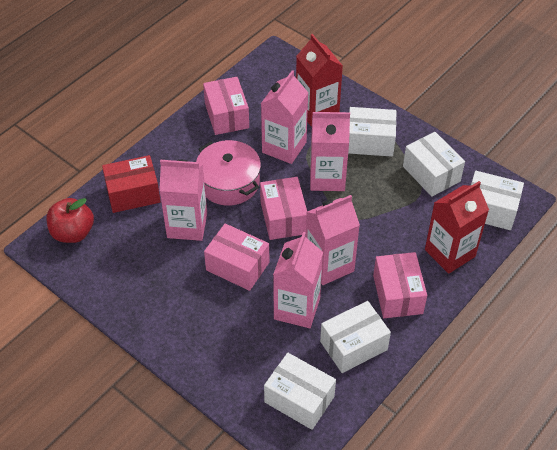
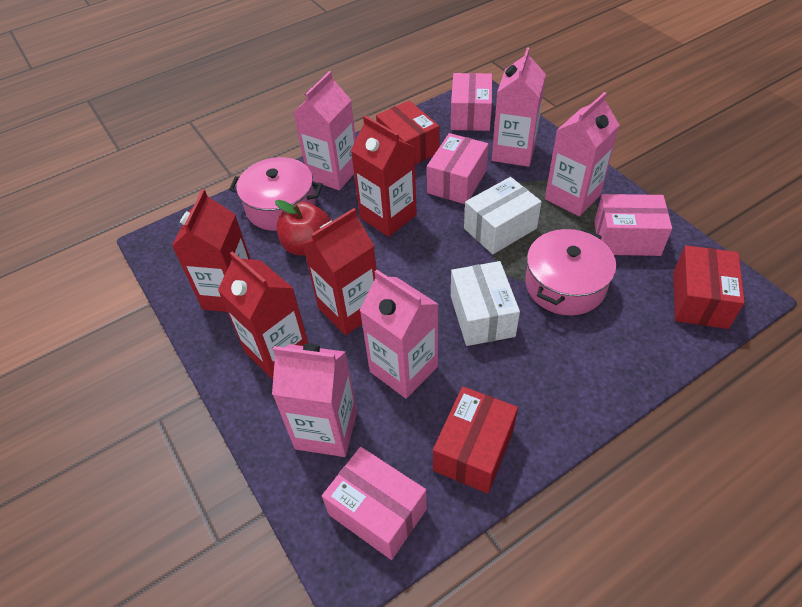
pink pot: [196,140,261,205] = 1 -> [229,157,322,231] [525,229,616,315] = 2
red box: [102,155,161,213] = 1 -> [376,101,439,165] [433,387,518,494] [673,245,745,329] = 3
red carton: [296,34,343,127] [425,181,489,274] = 2 -> [172,189,250,312] [218,251,309,379] [303,208,377,335] [351,115,417,237] = 4
white box: [264,353,336,430] [320,301,391,373] [348,107,397,157] [403,132,465,197] [471,171,524,230] = 5 -> [451,261,520,346] [464,177,542,254] = 2

